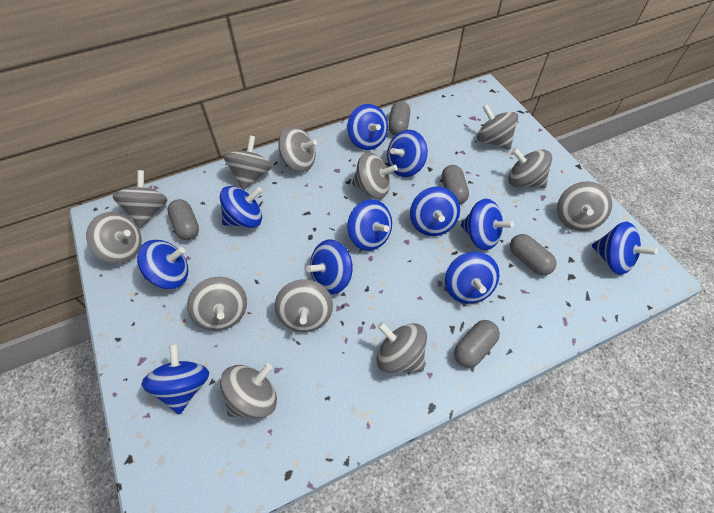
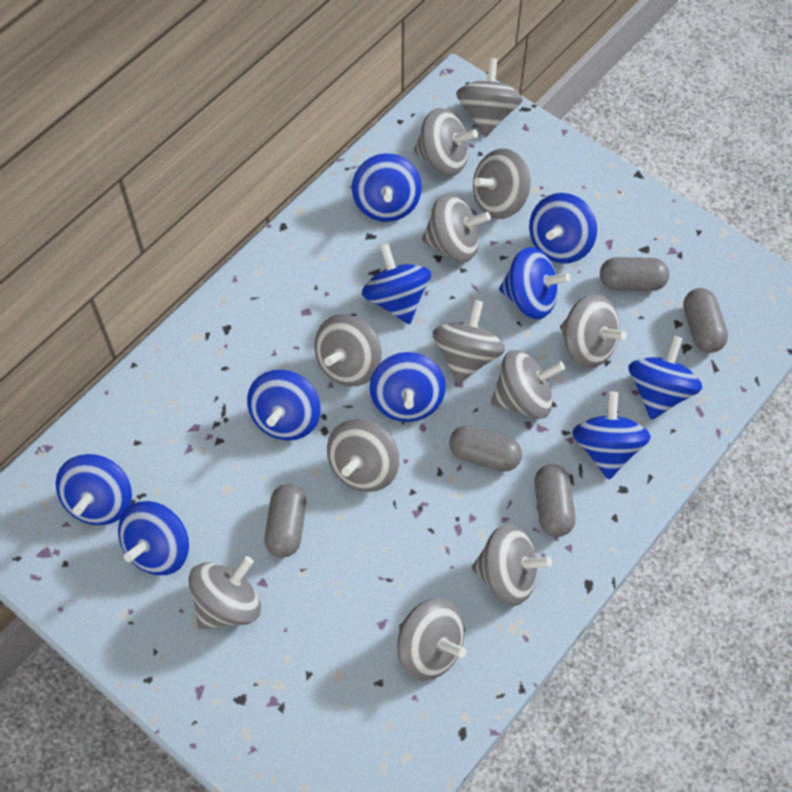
blue spinning top: [137,240,188,289] [141,343,209,414] [220,186,262,228] [306,239,353,294] [347,104,388,150] [347,199,392,251] [387,130,428,177] [410,187,460,236] [445,252,500,304] [461,199,514,250] [592,222,658,275] = 11 -> [56,454,132,525] [118,501,189,575] [247,370,321,440] [352,153,422,222] [362,244,431,324] [370,352,446,422] [499,247,571,319] [529,193,597,264] [572,392,651,480] [628,336,702,420] = 10

